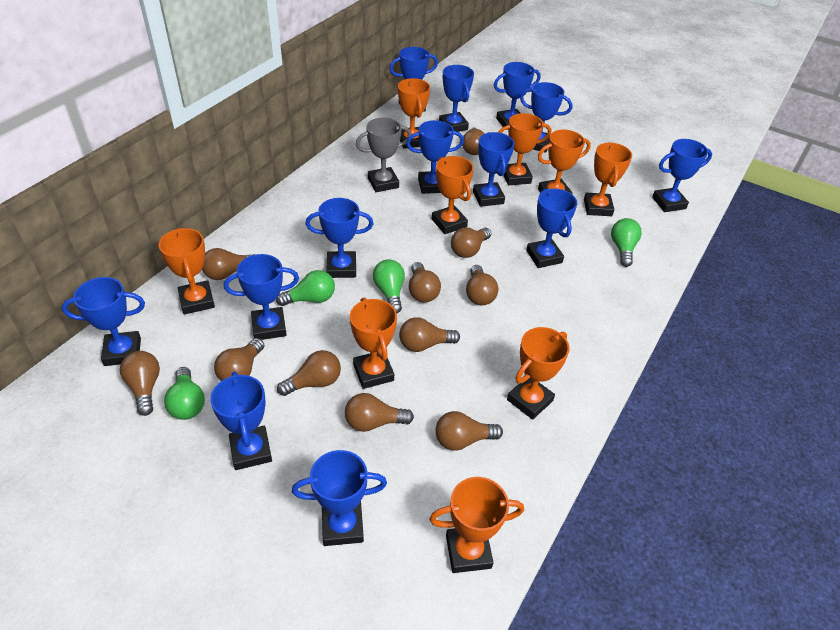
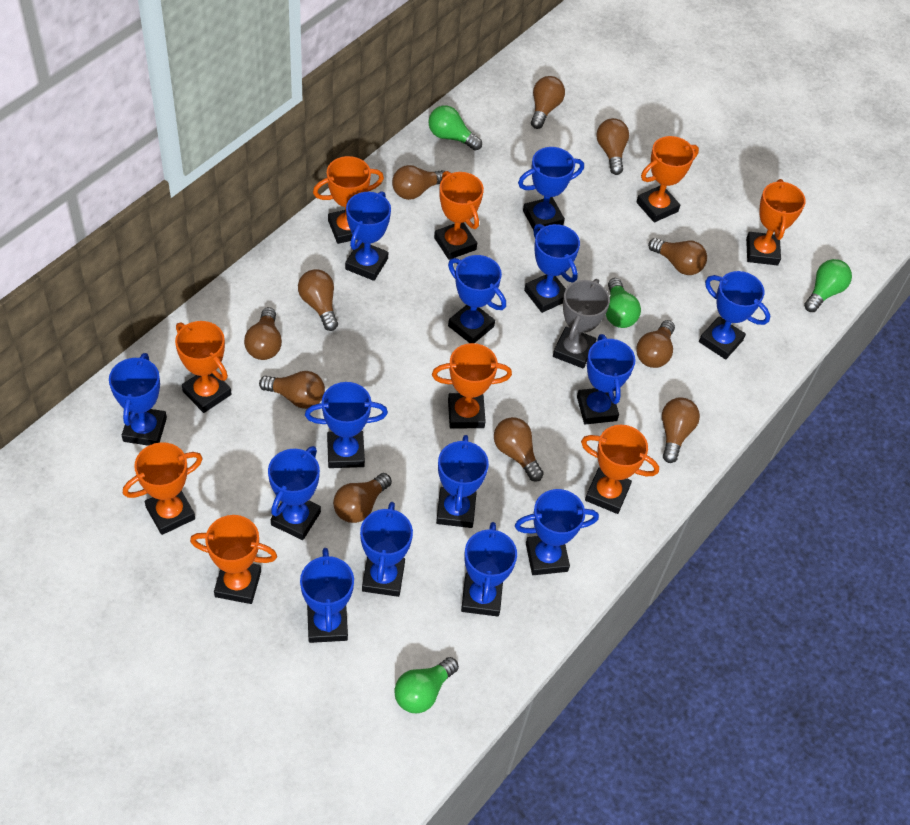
blue trophy: [62,277,145,366] [210,372,272,470] [224,254,299,340] [292,450,387,546] [305,198,373,278] [389,47,438,112] [406,120,464,194] [439,65,474,132] [473,132,514,207] [494,62,541,130] [520,82,573,153] [526,189,577,268] [652,139,712,212] = 13 -> [109,353,167,446] [268,446,321,540] [300,548,354,643] [305,382,388,468] [345,191,391,281] [360,502,413,597] [436,435,489,528] [448,255,506,343] [461,522,517,617] [515,489,599,575] [518,147,584,231] [524,224,580,313] [577,334,636,424] [699,271,770,360] = 14

